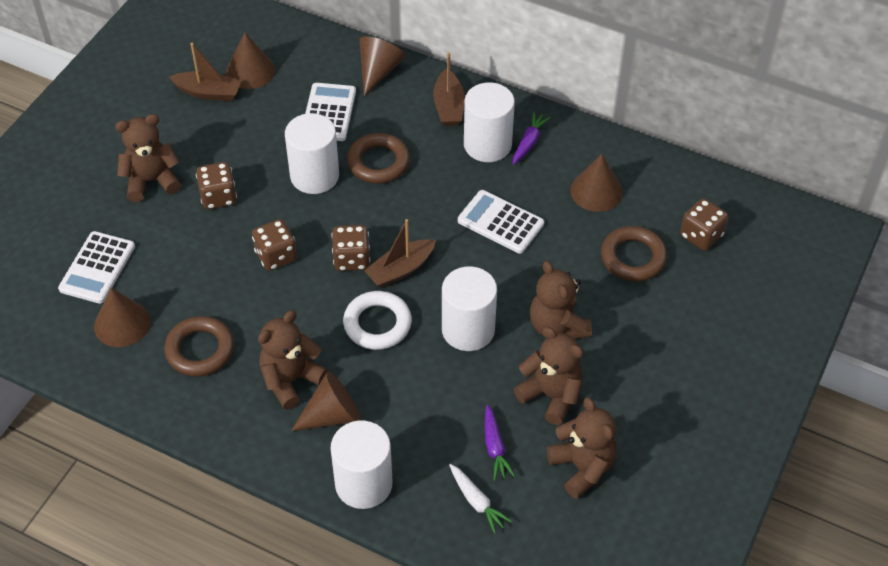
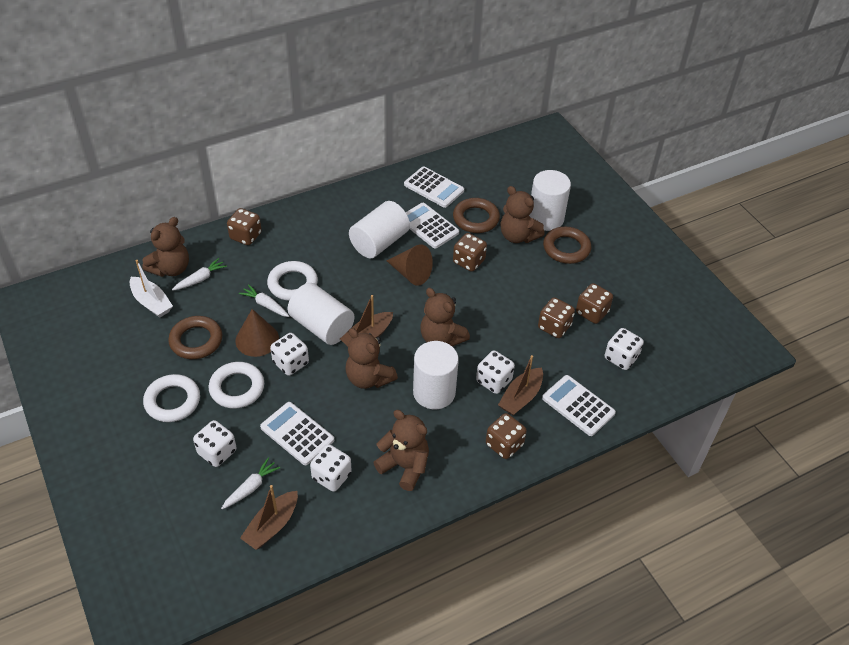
brown cone: [94,288,151,347] [226,33,275,89] [291,371,361,431] [360,36,406,96] [570,154,623,212] = 5 -> [235,309,279,357] [387,244,433,286] = 2
brown dice: [196,162,237,209] [252,219,297,271] [332,225,370,271] [680,199,728,251] = 4 -> [227,208,262,245] [453,233,487,272] [486,413,527,459] [538,297,575,338] [576,283,613,324] = 5
purple carrot: [485,405,515,481] [513,112,551,165] = 2 -> none = 0
white boat: none = 0 -> [130,260,173,318] = 1
white calculator: [58,231,135,304] [305,83,356,141] [458,190,544,254] = 3 -> [260,402,334,465] [404,166,464,208] [406,203,459,249] [542,375,616,436] = 4
white carrot: [449,464,512,534] = 1 -> [172,258,227,291] [221,458,280,509] [239,284,289,317] = 3
white dice: none = 0 -> [193,420,237,467] [270,333,309,376] [310,444,352,492] [476,351,515,394] [605,328,644,370] = 5
white ring: [343,291,412,350] = 1 -> [143,374,200,422] [209,362,264,409] [267,261,318,301] = 3

